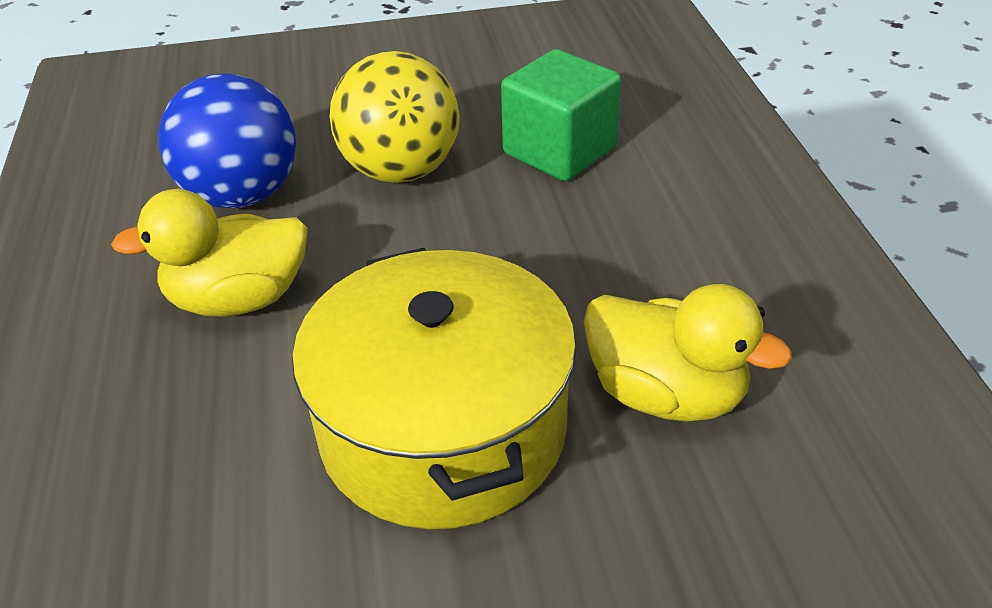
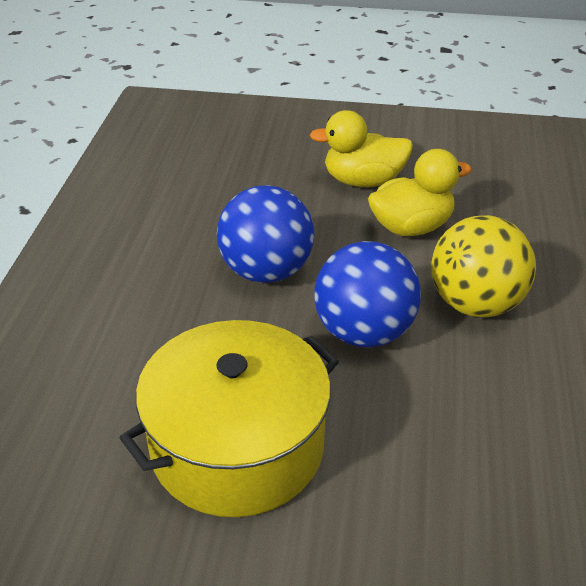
blue ball: [158,74,296,208] = 1 -> [217,185,314,283] [314,241,421,347] = 2
green cube: [501,49,621,181] = 1 -> none = 0

